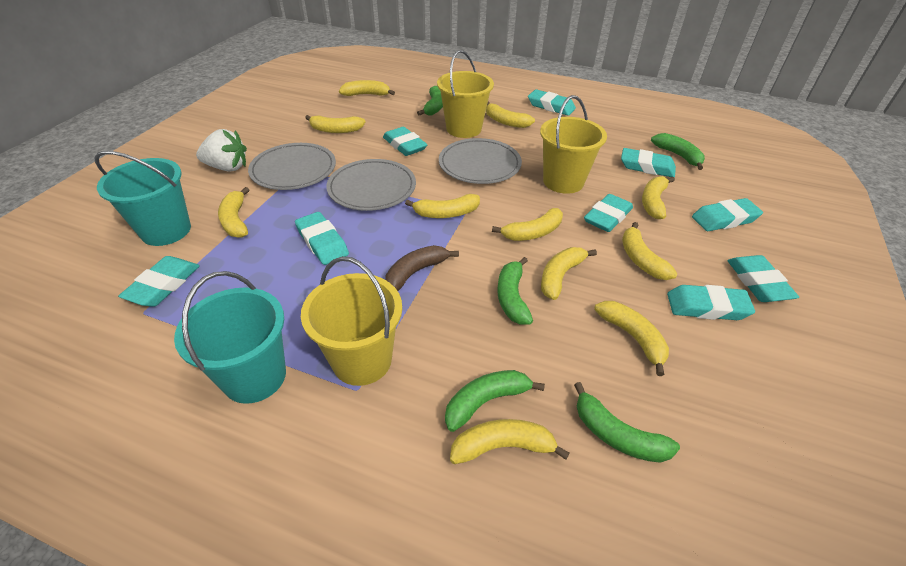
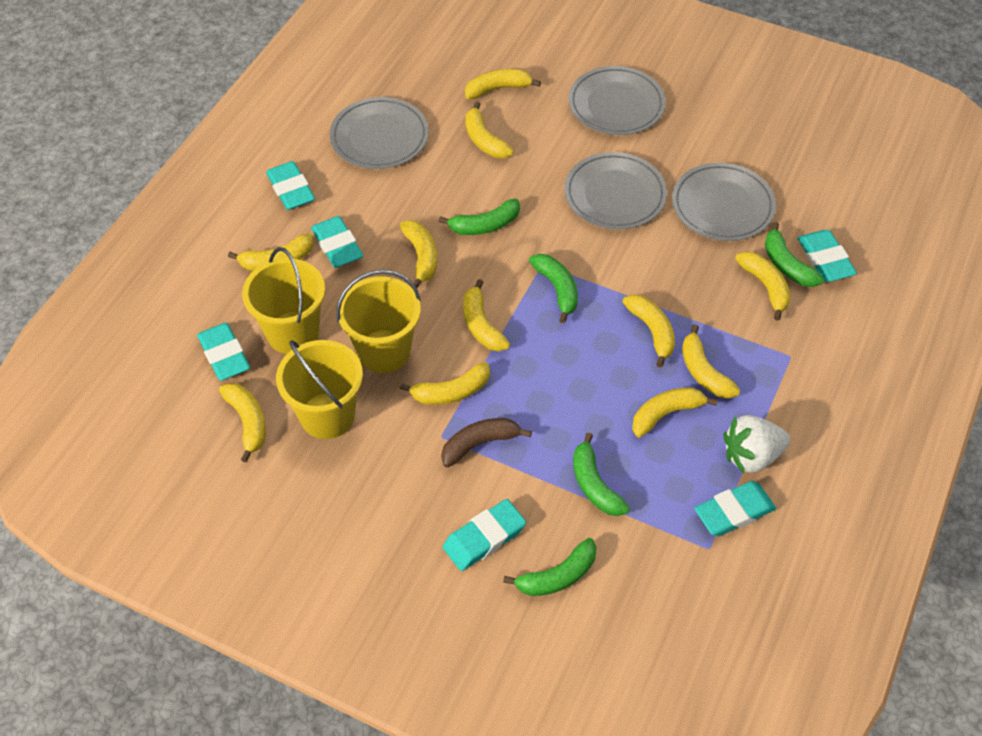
grey plate: [248,143,336,190] [326,159,416,211] [439,138,522,184] = 3 -> [330,97,429,169] [564,152,667,229] [569,66,666,135] [672,163,776,241] = 4
turquoise bucket: [94,151,191,246] [174,271,286,404] = 2 -> none = 0
turquoise eraser: [118,256,200,307] [295,212,349,265] [383,127,428,156] [528,89,576,116] [584,194,633,232] [621,148,676,177] [667,285,755,320] [692,198,763,231] [727,255,799,302] = 9 -> [197,323,250,380] [266,161,315,210] [311,216,363,268] [443,499,526,571] [694,481,776,536] [797,230,857,282] = 6

